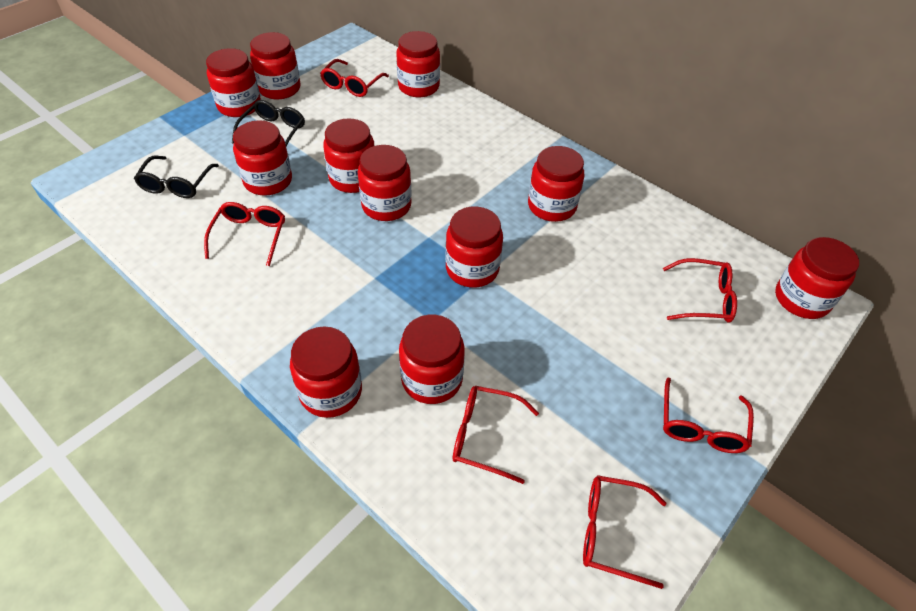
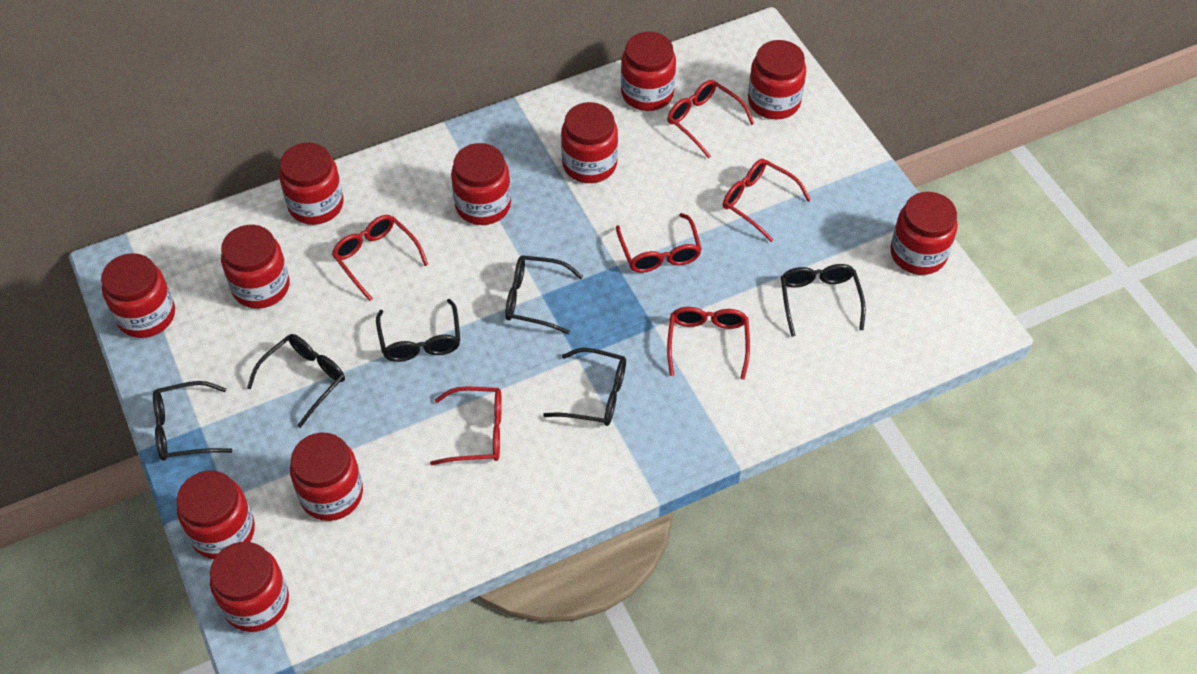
black glasses: [134,156,219,198] [232,100,305,147] = 2 -> [153,381,232,461] [247,334,345,428] [376,299,460,362] [505,256,583,334] [543,348,626,426] [781,264,866,337] = 6

